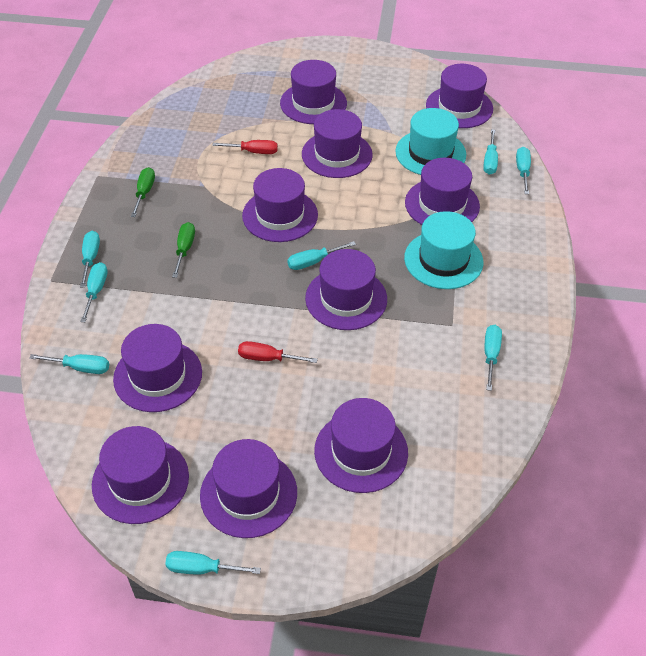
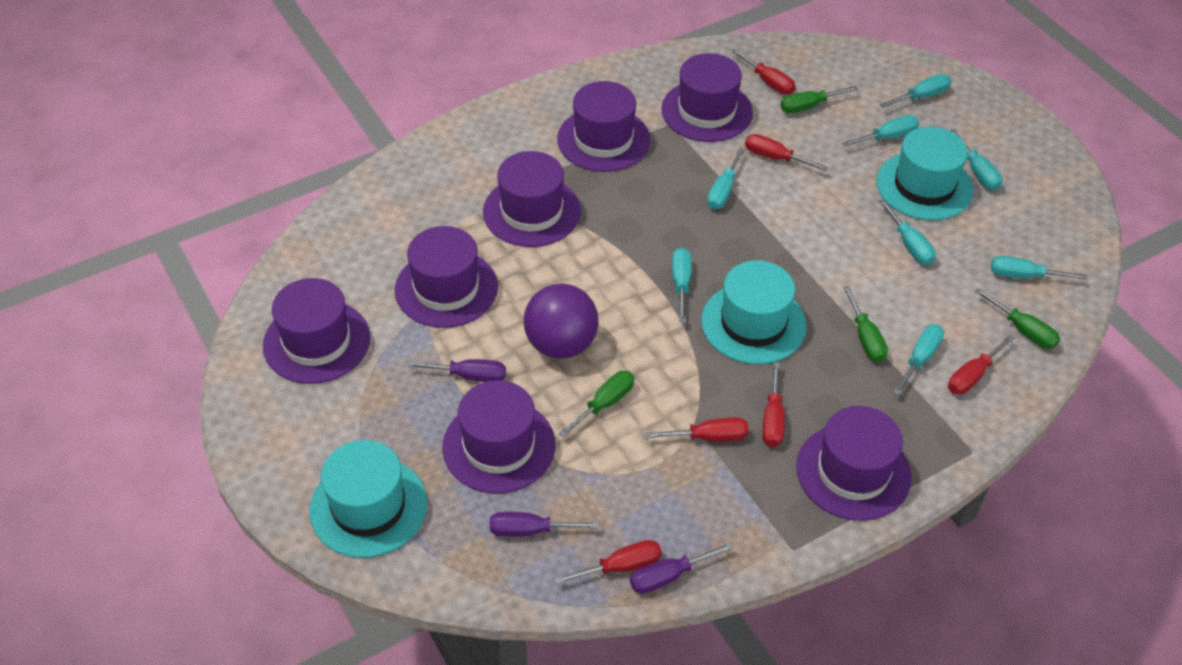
green screwdriver: [131,167,155,217] [172,222,195,278] = 2 -> [559,371,634,438] [780,85,858,113] [843,285,888,362] [975,288,1060,349] = 4
purple ball: none = 0 -> [524,284,599,358] = 1
purple hat: [92,426,189,524] [113,324,202,412] [200,439,297,538] [242,168,318,242] [280,60,347,124] [302,109,373,178] [305,249,387,330] [314,398,408,493] [405,158,480,225] [426,64,493,128] = 10 -> [263,278,370,384] [395,226,498,328] [442,380,555,494] [483,151,581,247] [557,81,650,172] [662,53,753,142] [796,406,912,521] = 7
purple screwdriver: none = 0 -> [406,359,506,382] [490,512,599,537] [630,542,733,594] = 3
red screwdriver: [212,140,278,154] [238,341,318,363] = 2 -> [554,540,662,585] [645,417,749,442] [731,49,795,95] [745,134,828,171] [763,362,785,447] [948,334,1015,395] = 6
turquoise hat: [395,108,466,175] [404,211,483,289] = 2 -> [309,440,427,558] [701,260,807,364] [876,127,973,220] = 3

